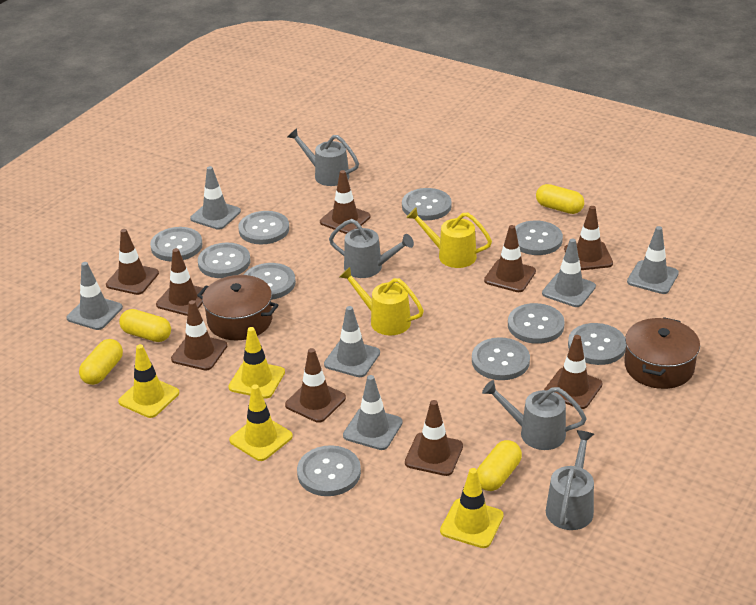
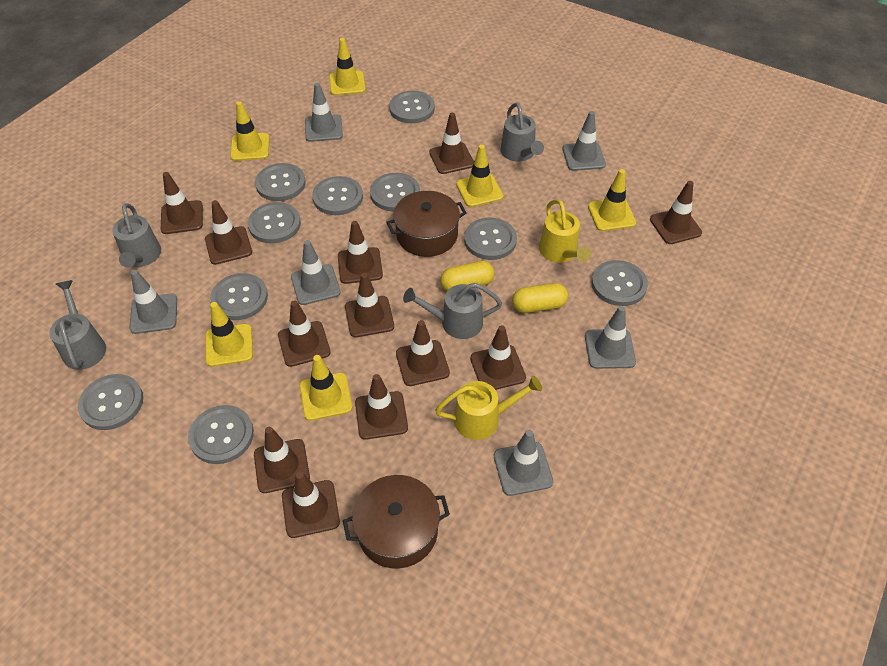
brown traffic cone: [106,229,159,295] [156,248,204,316] [171,300,227,370] [285,348,346,423] [320,170,371,234] [405,400,463,476] [484,225,536,292] [544,335,603,409] [564,206,613,270] = 9 -> [161,172,203,234] [205,200,252,265] [254,427,310,493] [278,300,331,367] [282,471,340,538] [338,221,383,284] [345,273,394,337] [355,374,408,440] [396,320,450,386] [429,113,474,174] [470,325,526,390] [650,181,702,244] = 12
yellow capsule: [79,339,123,385] [119,309,171,342] [477,440,522,491] [536,184,584,214] = 4 -> [440,261,494,291] [512,283,568,313] = 2
yellow traffic cone: [118,344,179,418] [228,327,285,399] [229,384,293,461] [440,468,504,548] = 4 -> [205,302,253,367] [230,101,269,161] [299,355,352,421] [329,38,366,96] [456,145,504,207] [588,169,636,231] = 6

